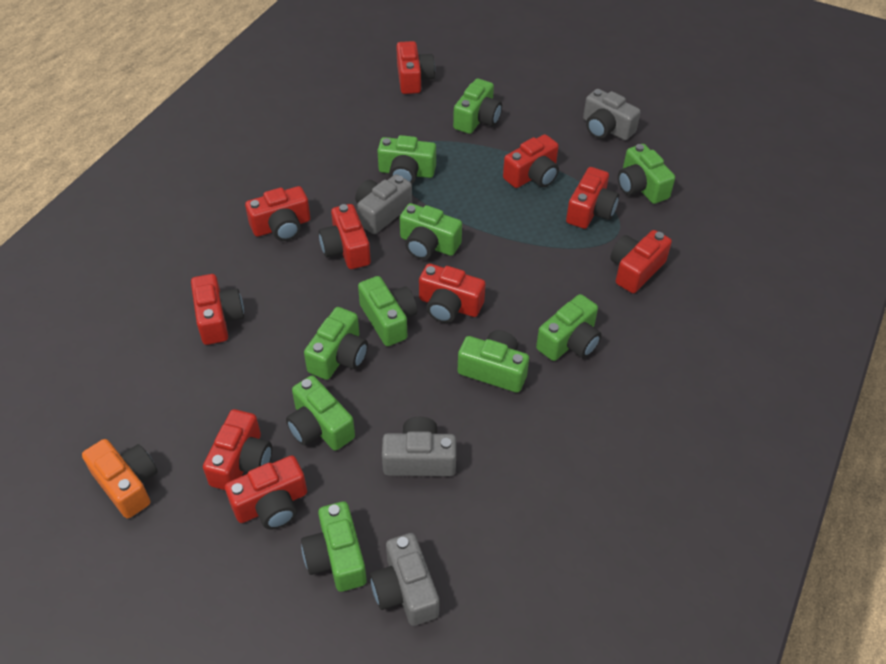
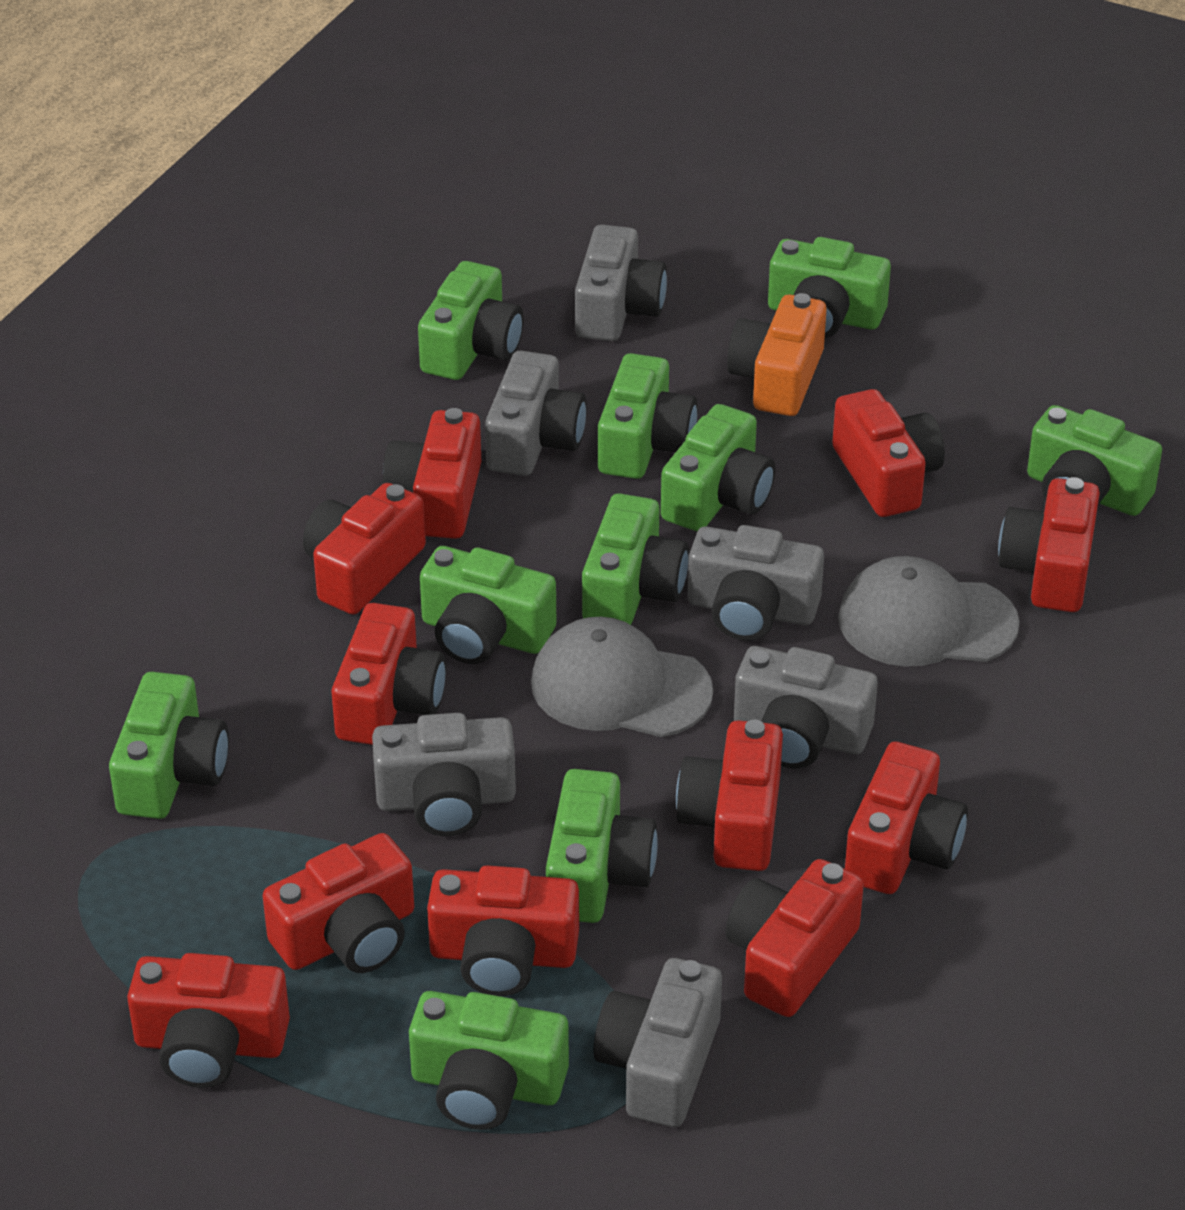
grey camera: [355,174,412,234] [370,533,439,626] [382,417,456,476] [583,89,641,140] = 4 -> [372,713,516,836] [485,351,587,476] [575,225,667,341] [593,958,722,1127] [688,525,824,641] [734,646,878,769] = 6
grey cap: none = 0 -> [531,617,713,737] [838,556,1020,667] = 2
red camera: [191,274,244,345] [203,409,272,490] [225,455,307,530] [245,186,310,241] [319,204,371,269] [396,41,435,94] [419,264,486,323] [503,134,559,188] [566,167,619,229] [610,230,672,293] = 10 -> [127,953,290,1088] [263,833,414,973] [303,483,426,614] [332,603,446,745] [383,408,481,539] [427,865,579,996] [676,720,783,871] [726,859,864,1017] [832,389,945,517] [845,742,968,894] [998,477,1100,612] = 11

